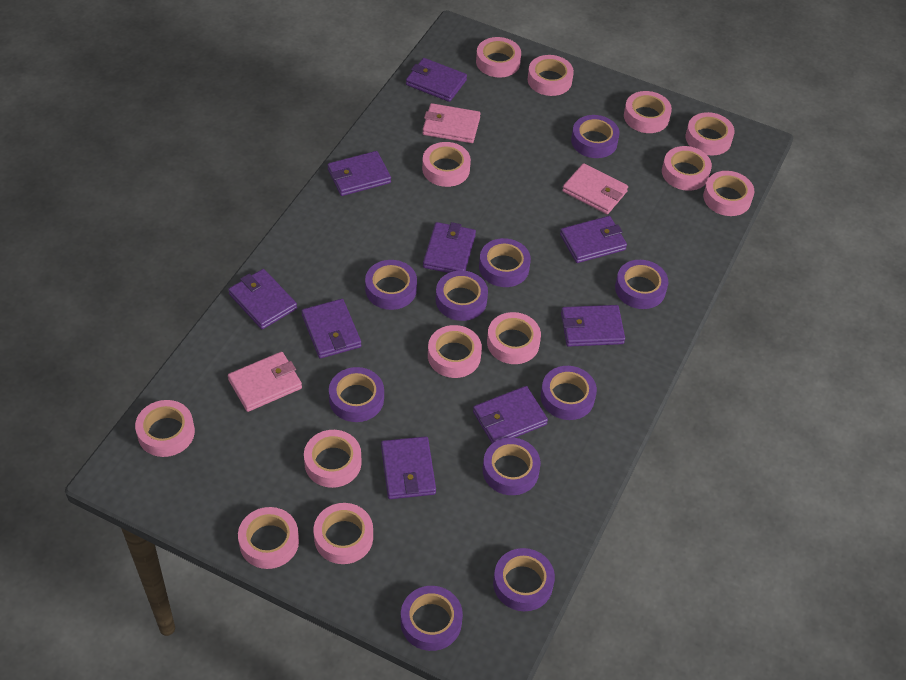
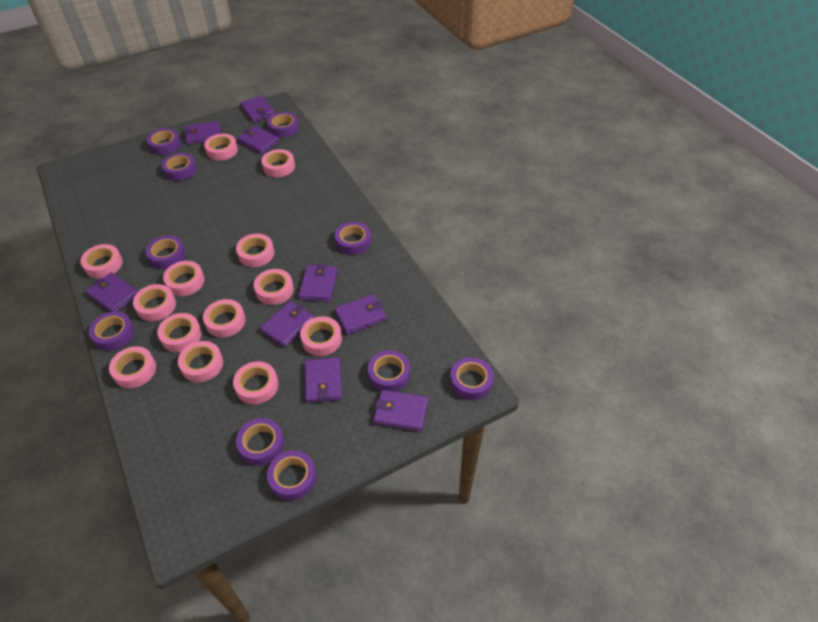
pink wallet: [228,352,302,412] [422,103,481,143] [562,163,628,214] = 3 -> none = 0

